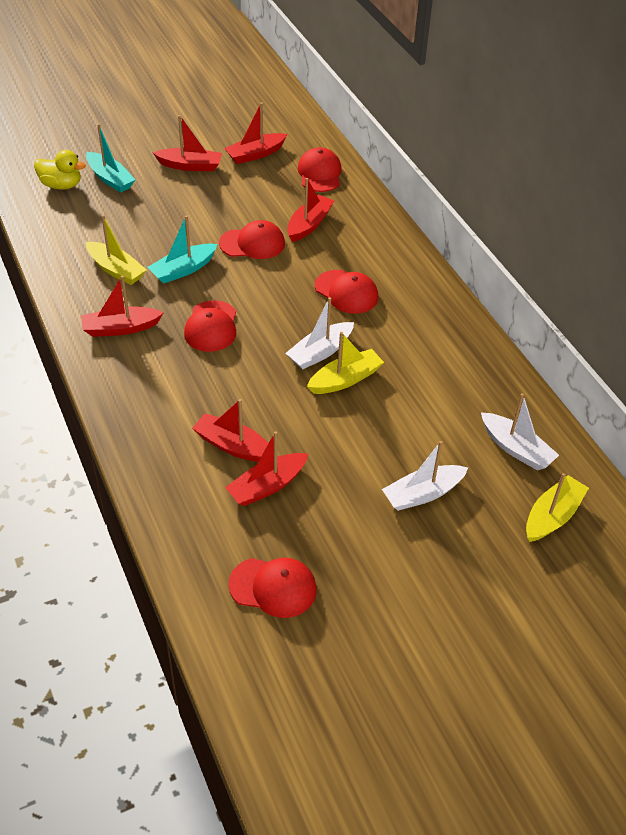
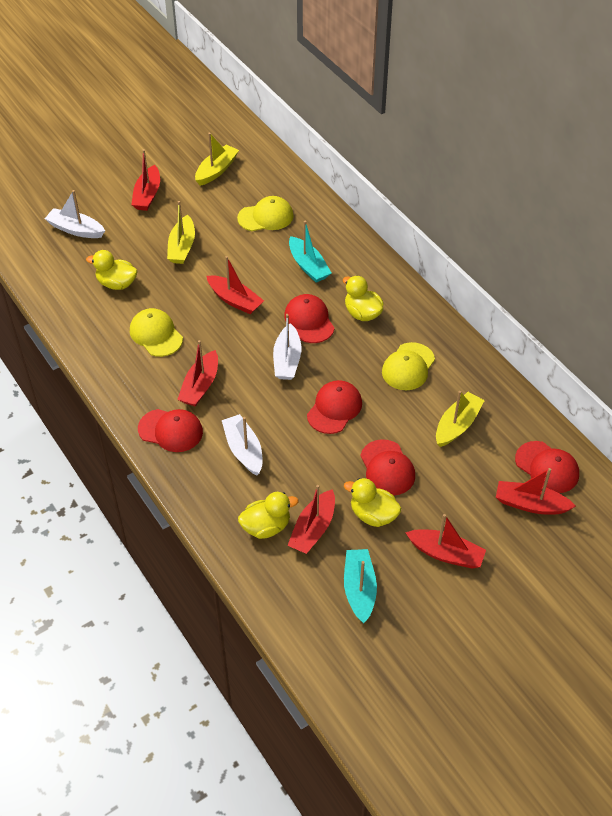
yellow cap: none = 0 -> [130,308,183,357] [237,196,294,231] [382,342,435,390] = 3
yellow duck: [34,150,86,190] = 1 -> [86,250,138,290] [238,492,299,539] [343,275,384,321] [344,478,402,527] = 4

